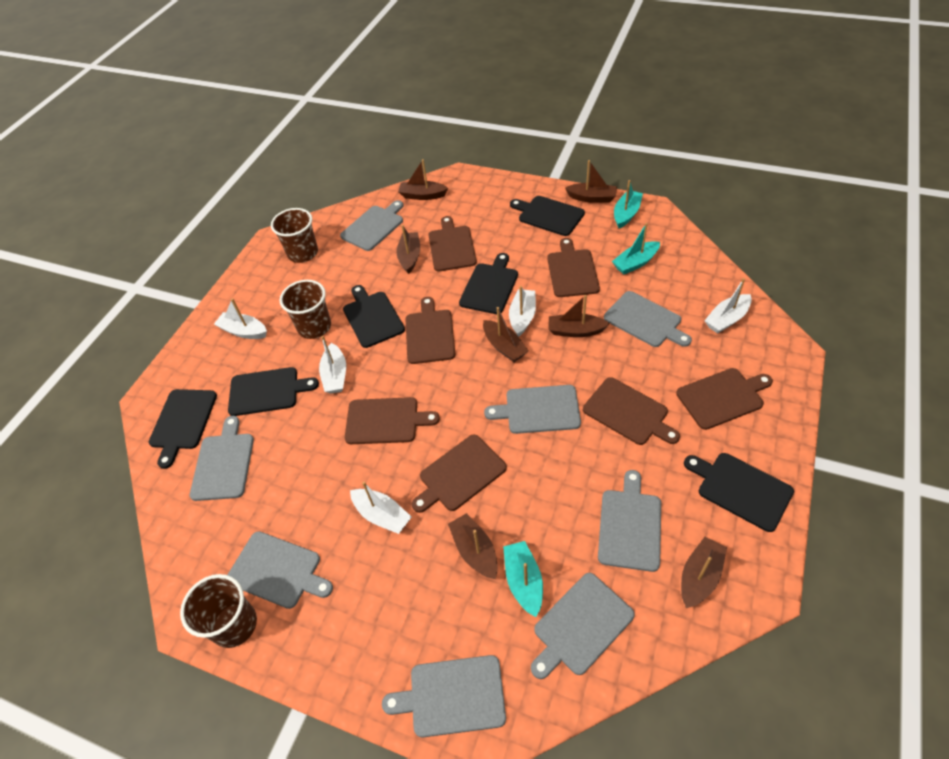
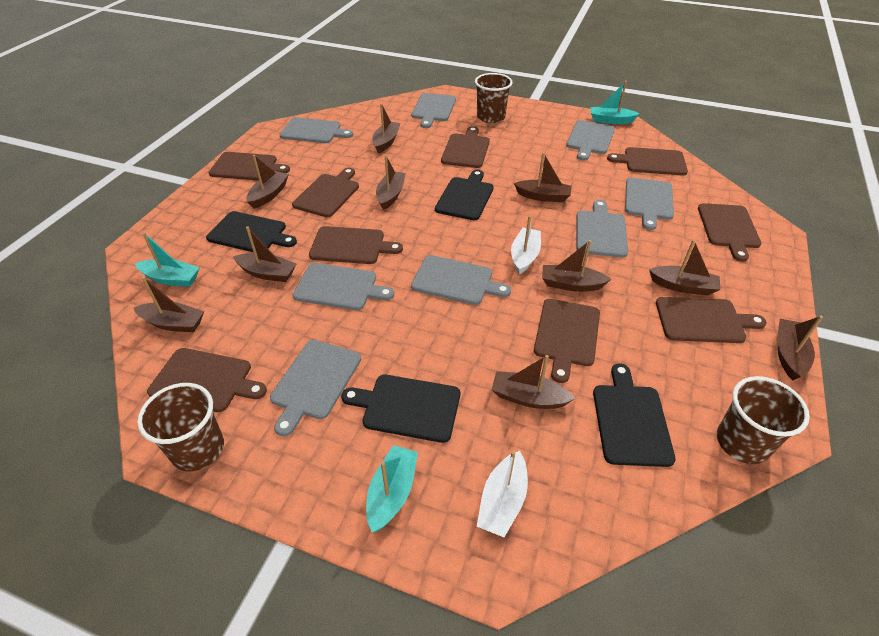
black cutting board: [149,389,217,469] [228,367,319,416] [343,285,405,348] [459,253,518,314] [510,196,585,236] [684,453,794,532] = 6 -> [206,211,297,252] [341,375,460,443] [435,170,494,220] [593,363,676,467] = 4
brown boat: [396,225,420,274] [398,159,448,200] [448,513,498,579] [483,307,529,362] [549,295,610,337] [565,160,617,203] [681,537,727,608] = 7 -> [134,277,204,332] [233,227,296,282] [246,155,289,209] [372,103,401,153] [376,155,406,210] [491,355,575,409] [514,152,572,202] [542,240,611,292] [649,240,720,295] [777,315,823,380] = 10
brown cutting board: [345,397,440,444] [405,297,456,364] [412,435,507,513] [429,216,477,272] [547,238,600,297] [583,377,680,445] [676,368,773,430] = 7 -> [147,348,267,412] [208,152,290,181] [292,168,359,217] [309,226,403,264] [441,126,490,168] [534,299,600,383] [607,147,688,176] [656,297,766,343] [698,203,761,262] = 9
white boat: [214,298,267,339] [319,336,346,394] [350,482,412,534] [509,286,536,337] [705,278,752,333] = 5 -> [476,451,528,537] [511,216,541,275] = 2

